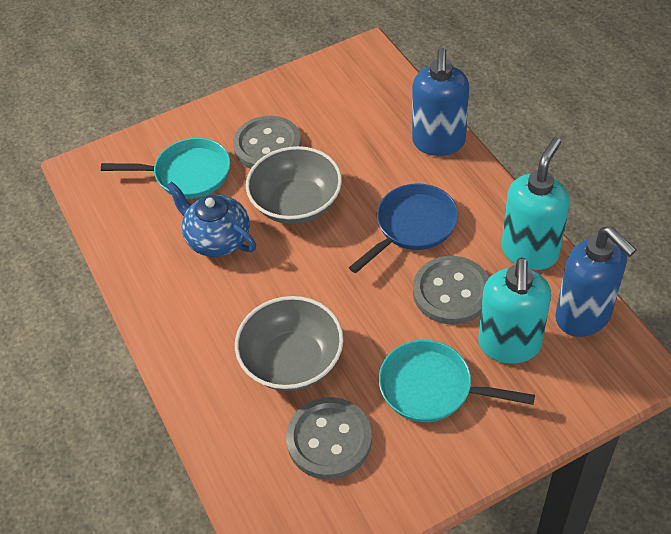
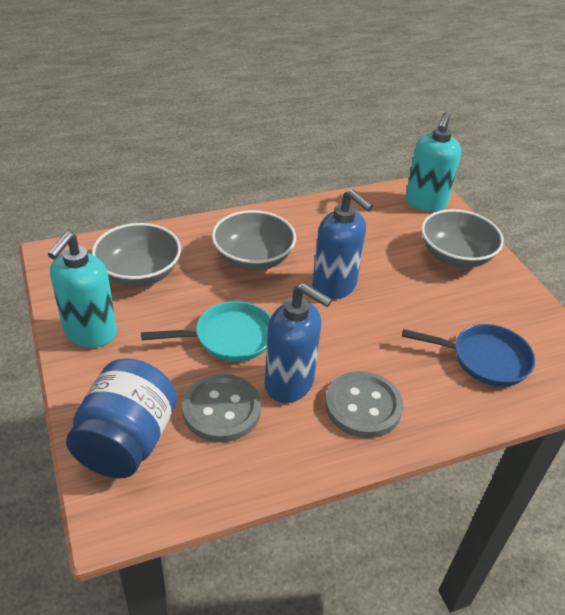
blue jar: none = 0 -> [66,359,177,478] = 1
blue teapot: [166,181,256,257] = 1 -> none = 0
grey bowl: [235,296,343,391] [246,146,342,224] = 2 -> [92,223,181,287] [212,210,296,271] [421,209,504,268] = 3
grey button: [233,116,301,169] [286,397,372,480] [413,256,489,325] = 3 -> [182,374,261,442] [325,371,403,438] = 2
turquoise pan: [101,138,230,199] [379,340,535,422] = 2 -> [141,301,271,362] = 1

